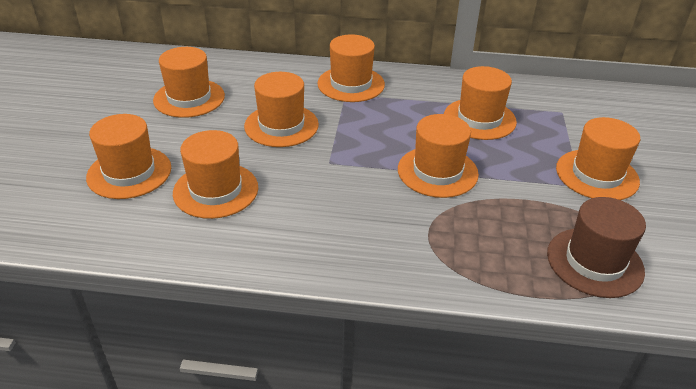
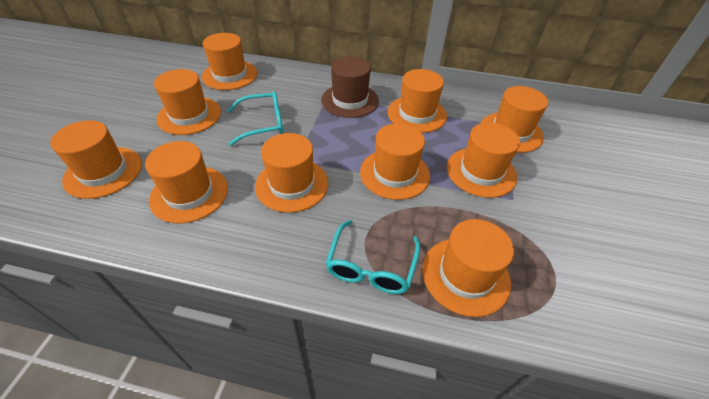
orange hat: [86,114,171,199] [153,47,225,118] [173,130,258,219] [244,72,319,147] [318,34,385,102] [398,114,479,198] [444,66,517,140] [556,117,640,200] = 8 -> [50,120,142,199] [145,141,228,224] [154,69,221,135] [202,33,257,90] [255,133,328,213] [360,124,430,200] [387,69,447,133] [422,219,514,317] [447,122,520,198] [481,86,548,153] = 10
turquoise glasses: none = 0 -> [227,91,283,146] [326,220,420,294] = 2

